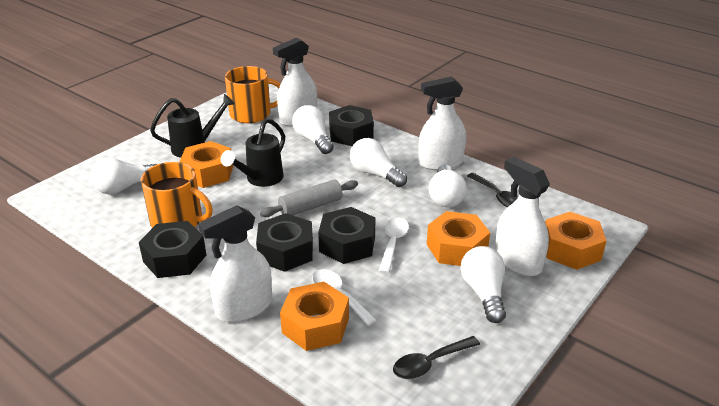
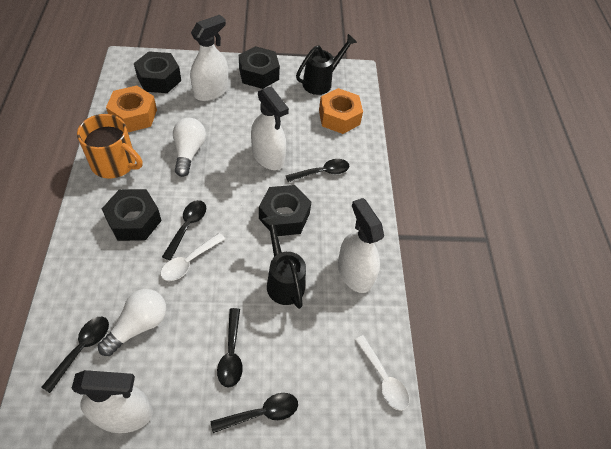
black spoon: [393,336,480,379] [467,173,518,207] = 2 -> [41,317,109,393] [162,200,206,260] [211,393,298,433] [217,308,243,388] [285,159,349,182] = 5
grey rolling pin: [260,180,358,217] = 1 -> none = 0
orange mug: [141,162,213,228] [225,66,281,123] = 2 -> [77,114,142,179] = 1
orange nut: [179,141,233,188] [280,282,349,351] [427,211,490,266] [545,212,607,270] = 4 -> [106,86,157,132] [319,88,363,134] = 2
white light bulb: [90,157,157,194] [292,105,334,154] [350,138,407,187] [429,165,467,208] [461,246,506,323] = 5 -> [98,289,166,356] [173,118,206,177] = 2

